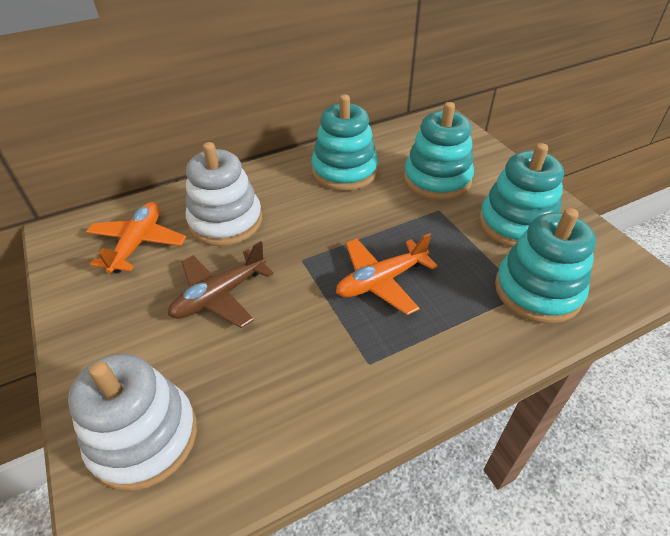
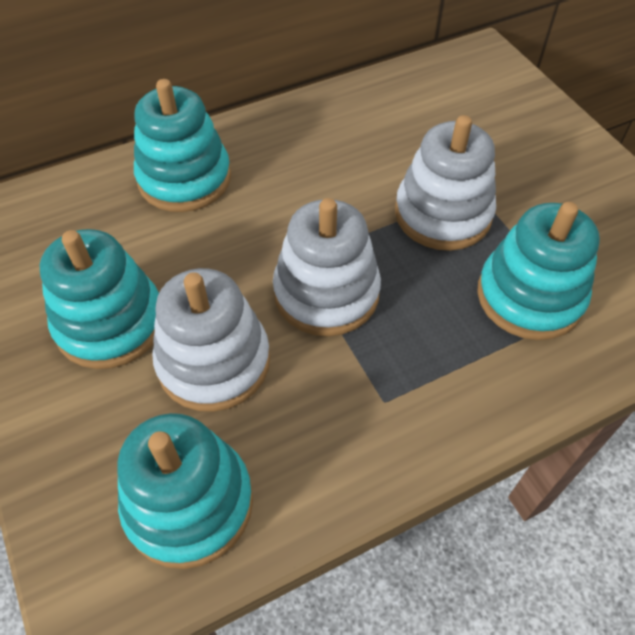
brown plane: [168,241,274,328] = 1 -> none = 0
orange plane: [86,202,186,274] [336,233,438,315] = 2 -> none = 0
white stacking toy: [68,353,197,491] [186,142,262,246] = 2 -> [152,268,270,412] [273,198,381,336] [395,115,496,251] = 3

